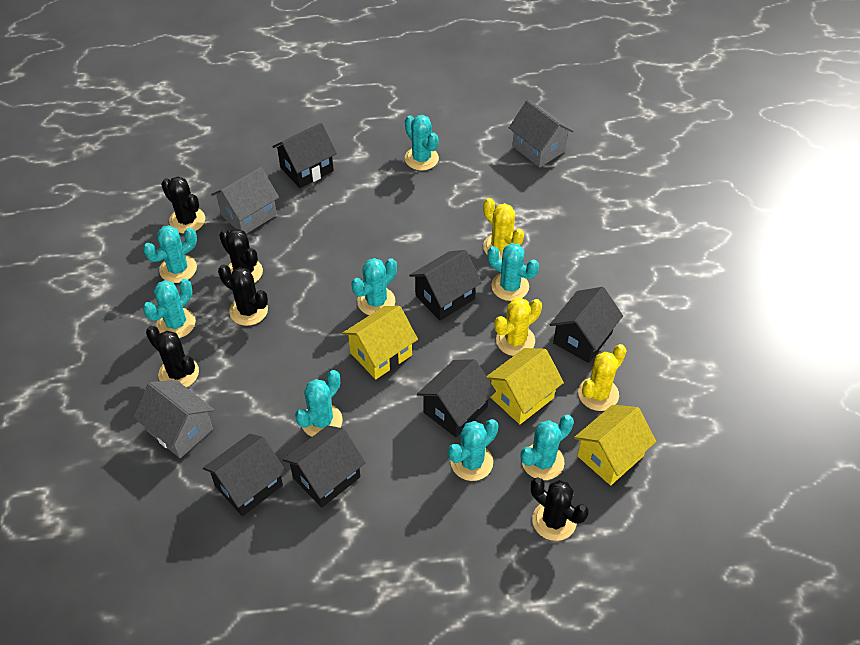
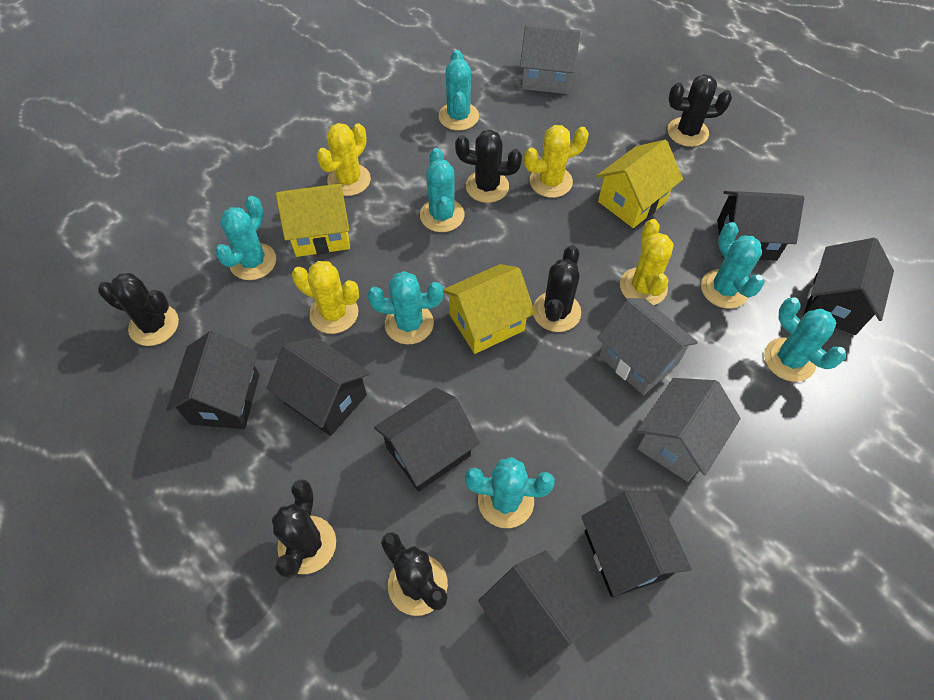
black cactus: [146,326,199,387] [161,177,205,233] [218,264,268,326] [219,229,263,283] [531,478,589,541] = 5 -> [98,273,179,346] [272,479,336,578] [381,532,448,616] [455,130,522,203] [533,245,581,332] [667,74,732,147] = 6
black house: [203,434,286,516] [272,123,337,188] [283,425,366,508] [409,250,482,321] [417,359,496,438] [550,287,623,363] = 6 -> [166,331,259,429] [267,337,370,436] [374,387,480,492] [478,550,600,677] [581,491,692,597] [717,191,804,261] [804,238,894,335] = 7
turquoise cactus: [143,225,197,283] [143,279,196,338] [295,370,343,437] [351,258,397,315] [405,115,439,170] [448,419,498,481] [487,243,539,301] [521,415,574,480] = 8 -> [215,196,276,280] [367,271,443,345] [420,148,464,232] [438,50,479,131] [465,457,555,528] [701,222,765,309] [764,297,846,382] = 7
yellow cactus: [483,198,524,260] [494,297,542,356] [578,344,627,411] = 3 -> [292,261,359,334] [317,123,371,196] [524,125,589,198] [620,219,674,305] = 4

